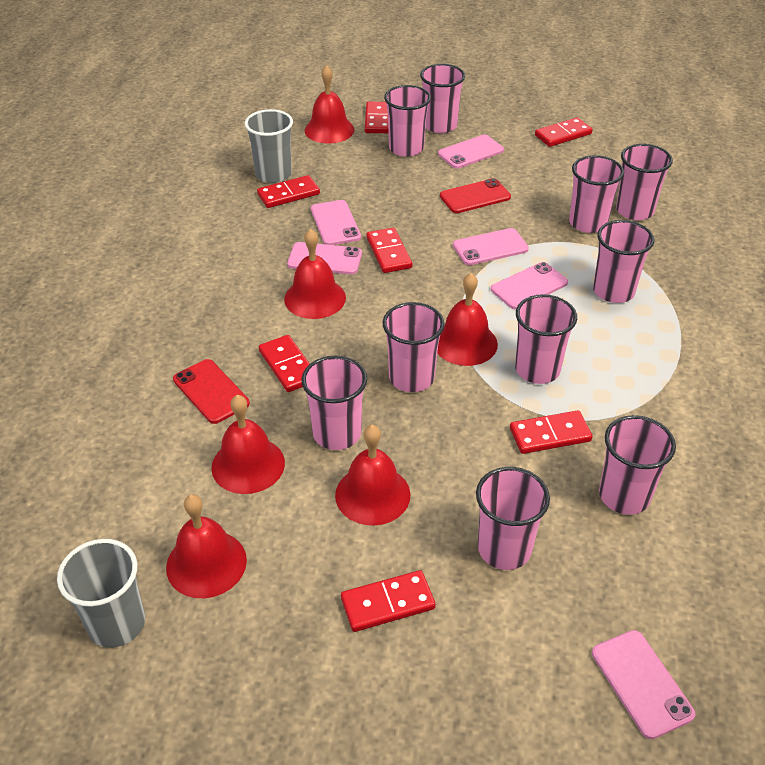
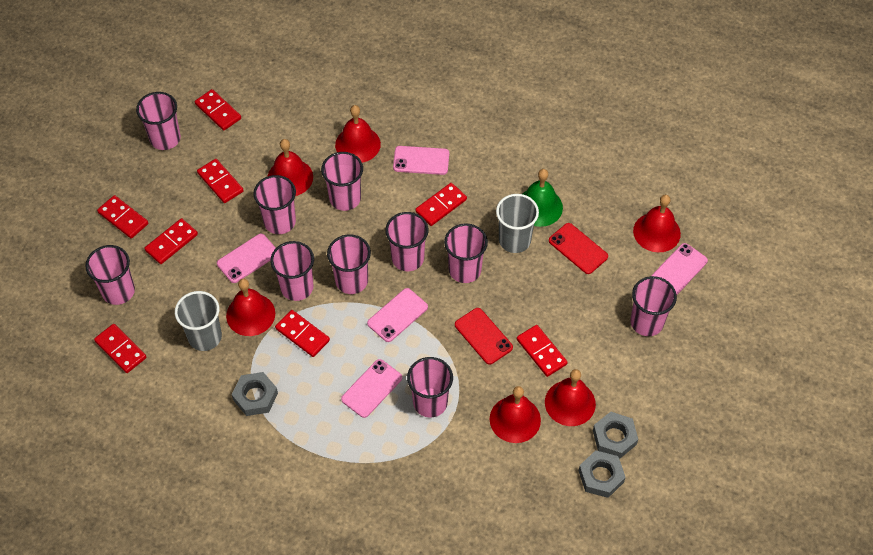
green bell: none = 0 -> [522,169,563,227] = 1
grey nut: none = 0 -> [232,372,278,416] [579,450,626,498] [593,412,638,458] = 3
pink phone: [287,242,362,275] [311,200,361,245] [438,135,504,169] [453,228,529,265] [491,262,568,309] [592,630,695,739] = 6 -> [217,234,276,283] [341,359,402,418] [367,288,428,342] [393,146,449,175] [652,243,708,295] = 5
red domino: [257,175,320,208] [259,335,310,392] [341,570,436,632] [365,102,389,133] [366,228,412,273] [510,410,592,454] [535,117,593,147] = 7 -> [94,324,147,373] [97,195,148,239] [144,218,198,264] [195,89,241,130] [197,159,244,203] [275,310,330,357] [415,183,467,226] [517,325,568,377] = 8

